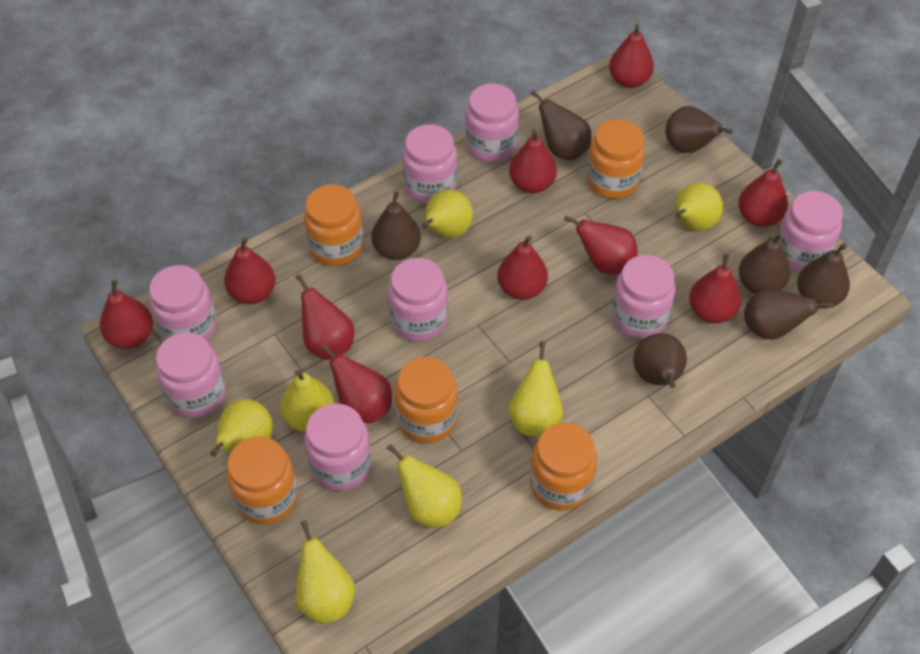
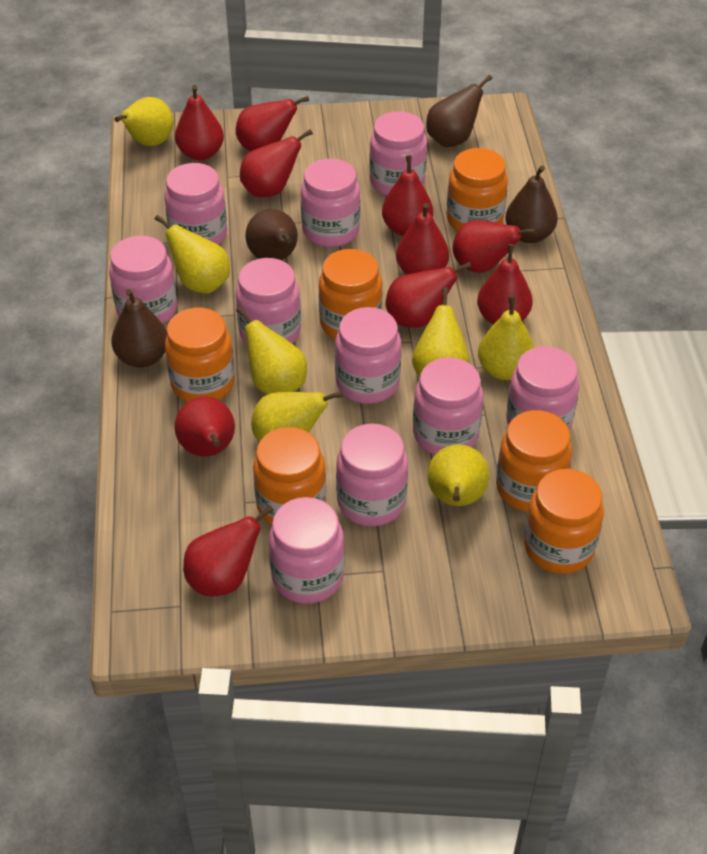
brown pear: [371,191,421,260] [530,90,591,160] [633,333,687,388] [665,106,733,153] [739,232,790,294] [744,288,834,340] [797,243,850,308] = 7 -> [111,289,167,368] [245,209,298,260] [426,75,492,147] [505,165,558,243] = 4
orange jar: [227,436,298,525] [304,184,364,266] [395,357,458,443] [530,423,597,511] [587,119,645,199] = 5 -> [165,307,235,402] [253,427,326,525] [319,249,382,339] [447,148,508,231] [496,410,572,512] [524,469,604,574] = 6
pink jar: [149,265,217,341] [156,332,226,418] [304,403,372,491] [388,258,448,342] [402,124,458,204] [465,84,519,162] [611,255,675,339] [777,191,843,272] = 8 -> [109,235,177,324] [164,163,227,245] [236,258,301,344] [269,497,345,604] [301,158,360,247] [335,307,401,404] [336,424,408,526] [369,111,427,196] [413,357,483,455] [506,346,579,431] = 10

